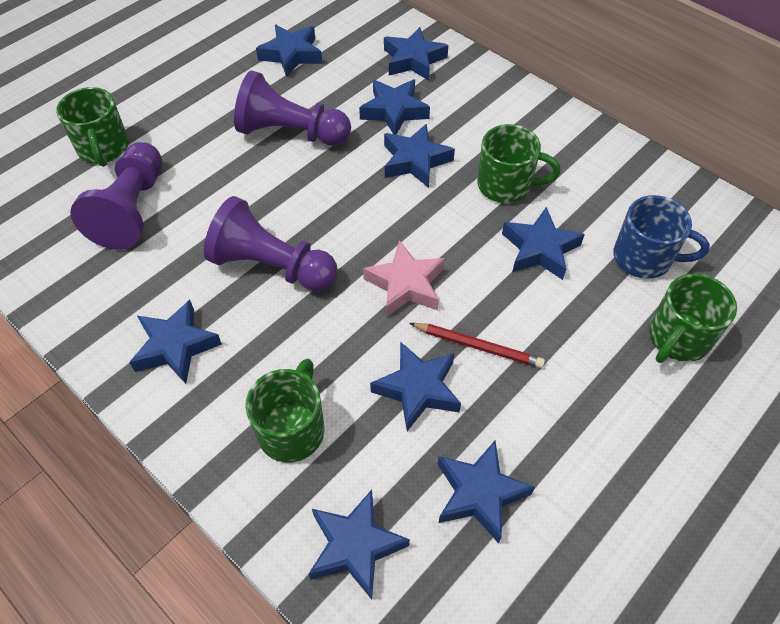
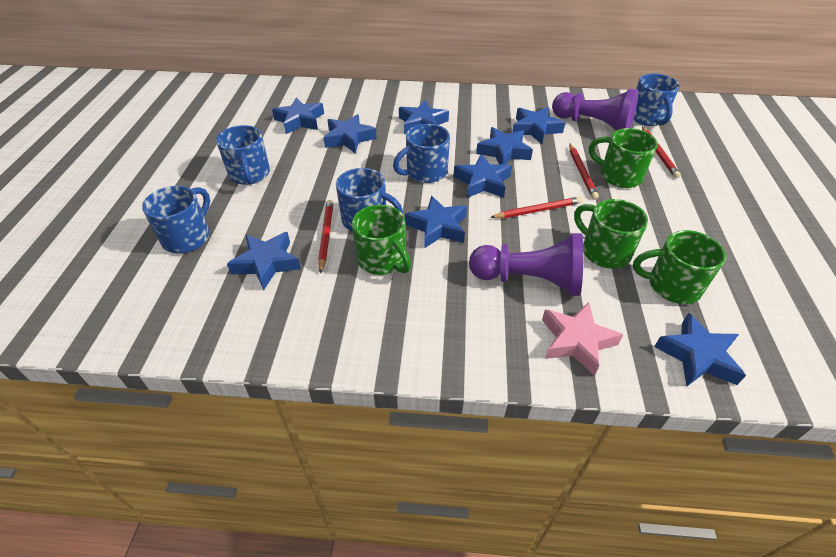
blue mug: [613,195,710,279] = 1 -> [142,186,210,253] [216,125,270,185] [336,168,403,231] [393,124,450,183] [633,74,680,126] = 5
purple pawn: [70,142,162,250] [204,196,338,292] [234,71,351,146] = 3 -> [469,233,584,296] [552,88,638,131] = 2
red pencil: [409,323,545,368] = 1 -> [318,200,333,273] [490,197,582,218] [569,143,599,200] [642,127,681,178] = 4

